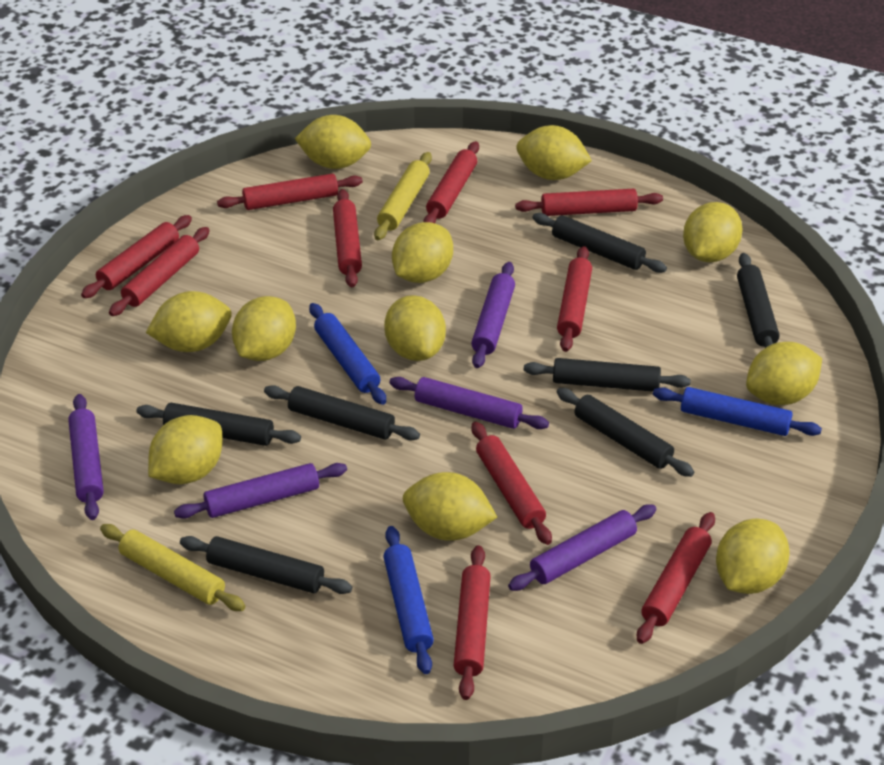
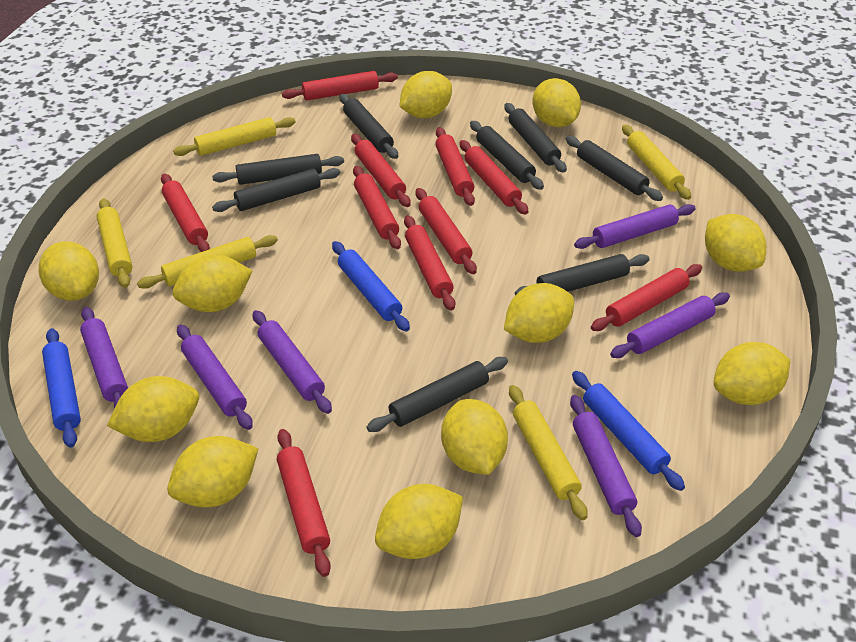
black rolling pin: [136,403,301,446] [180,536,352,594] [264,385,420,441] [524,358,691,392] [532,213,667,273] [557,388,694,477] [737,253,779,348] = 7 -> [212,154,344,185] [212,168,340,212] [340,94,398,159] [366,357,508,432] [470,121,544,190] [504,103,567,173] [515,254,650,295] [566,136,663,201] = 8
purple rolling pin: [68,394,104,520] [174,463,347,519] [389,377,549,429] [471,262,515,368] [508,505,657,591] = 5 -> [80,307,128,409] [177,324,253,430] [253,310,332,414] [570,395,642,537] [574,204,696,249] [610,292,730,358] = 6
yellow rolling pin: [100,524,246,611] [374,152,432,240] = 2 -> [97,198,132,288] [137,235,278,289] [173,117,295,156] [509,385,588,520] [622,125,691,200] = 5

